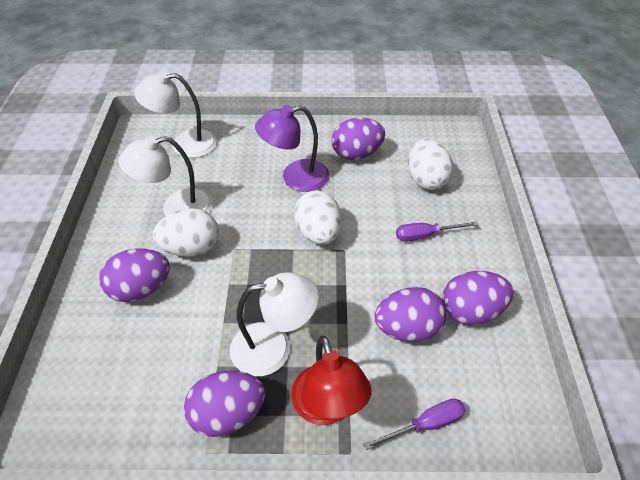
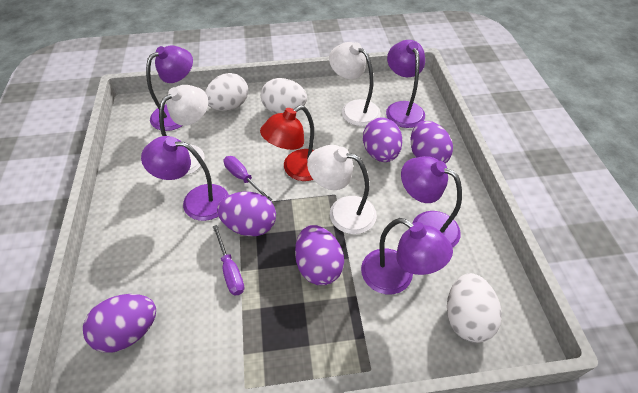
purple lamp: [255,105,329,192] = 1 -> [141,136,229,221] [146,45,193,131] [361,218,453,294] [386,40,425,128] [401,156,462,247] = 5

